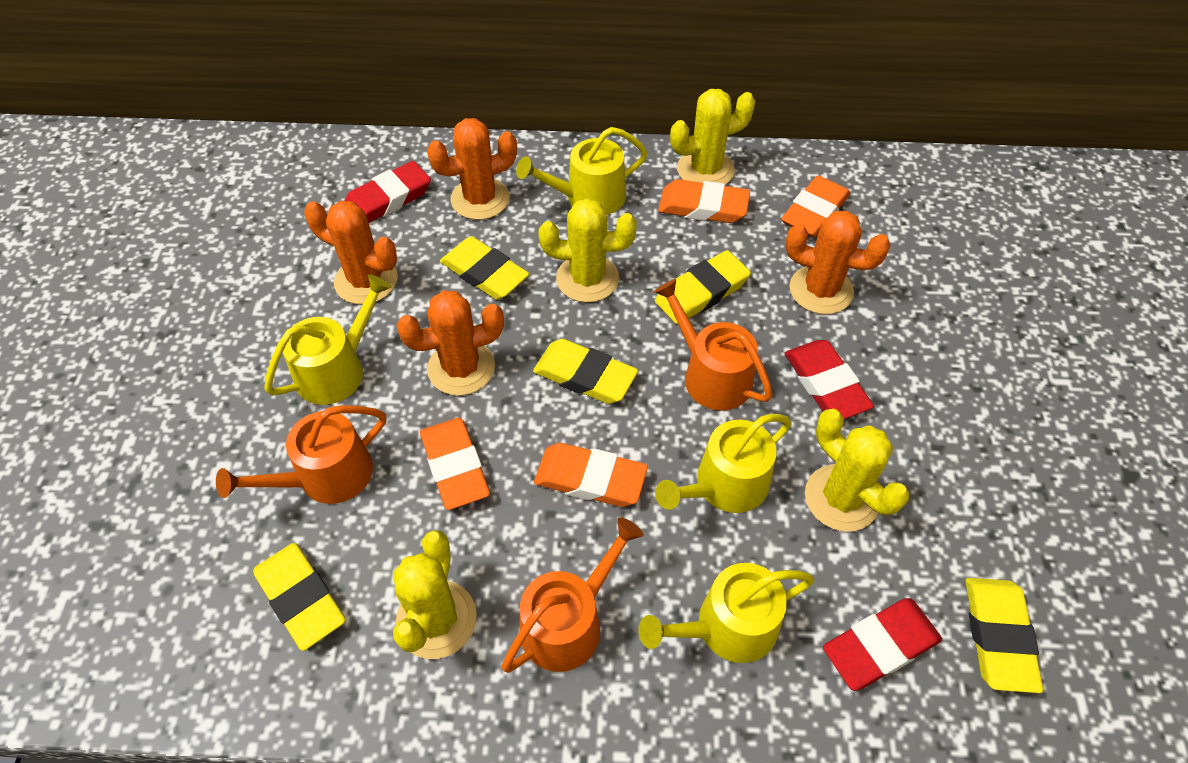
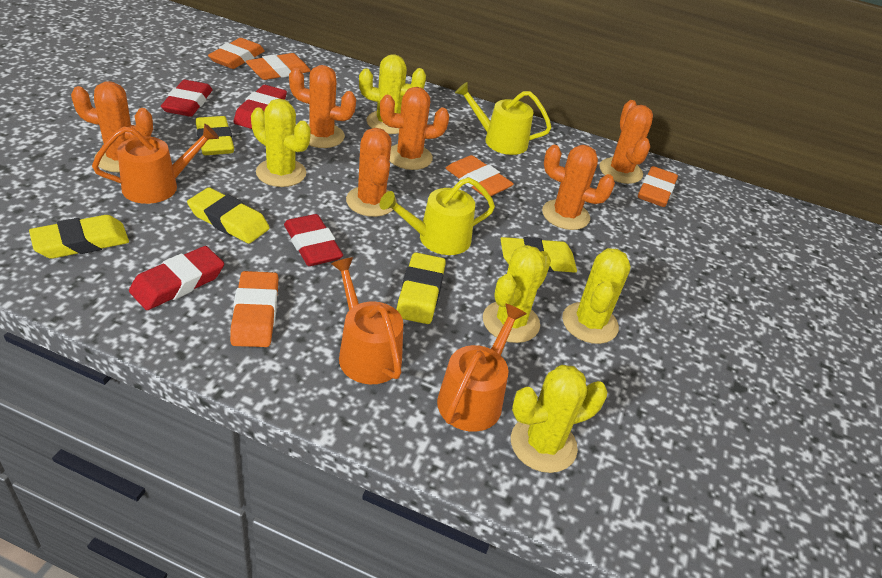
orange cactus: [304,201,398,304] [396,290,504,395] [427,118,517,220] [785,211,891,314] = 4 -> [71,81,153,173] [289,65,356,148] [346,128,397,217] [380,87,449,170] [542,145,615,230] [599,100,653,184] = 6
orange eraser: [420,418,490,510] [534,443,648,507] [658,179,750,223] [781,176,850,237] = 4 -> [208,38,265,69] [230,271,278,347] [246,53,311,80] [445,155,514,196] [638,166,678,207] = 5
red eraser: [345,161,431,223] [785,340,874,419] [823,598,942,691] = 3 -> [129,246,224,310] [161,80,212,117] [234,85,287,129] [284,214,343,266] = 4
yellow cactus: [393,530,477,659] [538,198,637,302] [670,89,755,185] [805,409,909,531] = 4 -> [251,99,311,187] [359,54,426,134] [483,245,551,343] [511,365,607,473] [562,248,631,344] = 5
yellow watering can: [264,275,391,405] [516,127,648,215] [638,563,814,663] [655,414,791,513] = 4 -> [380,177,495,255] [455,82,552,155] = 2

